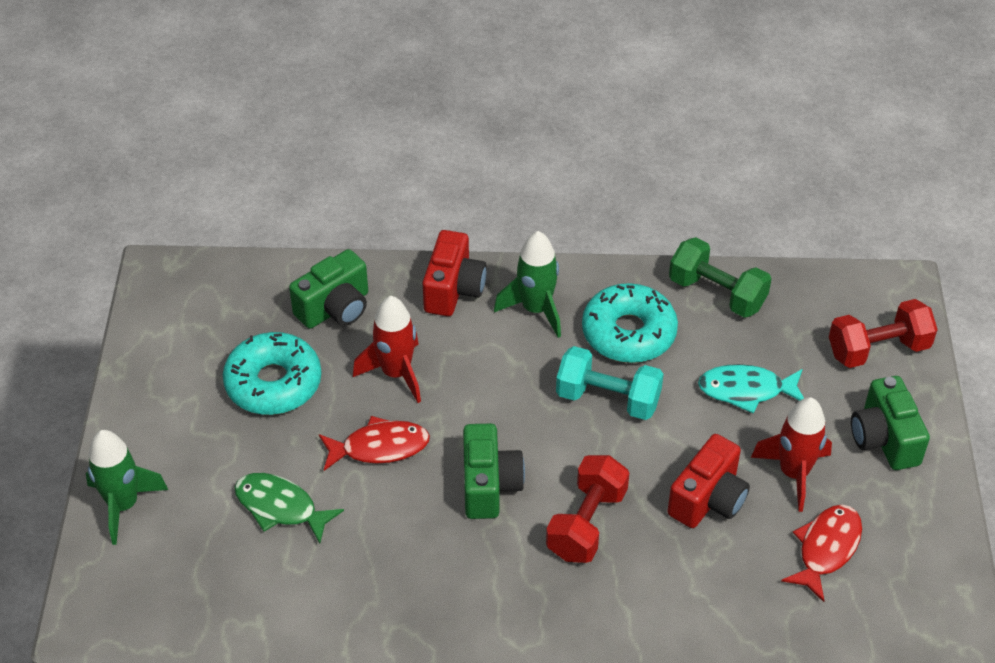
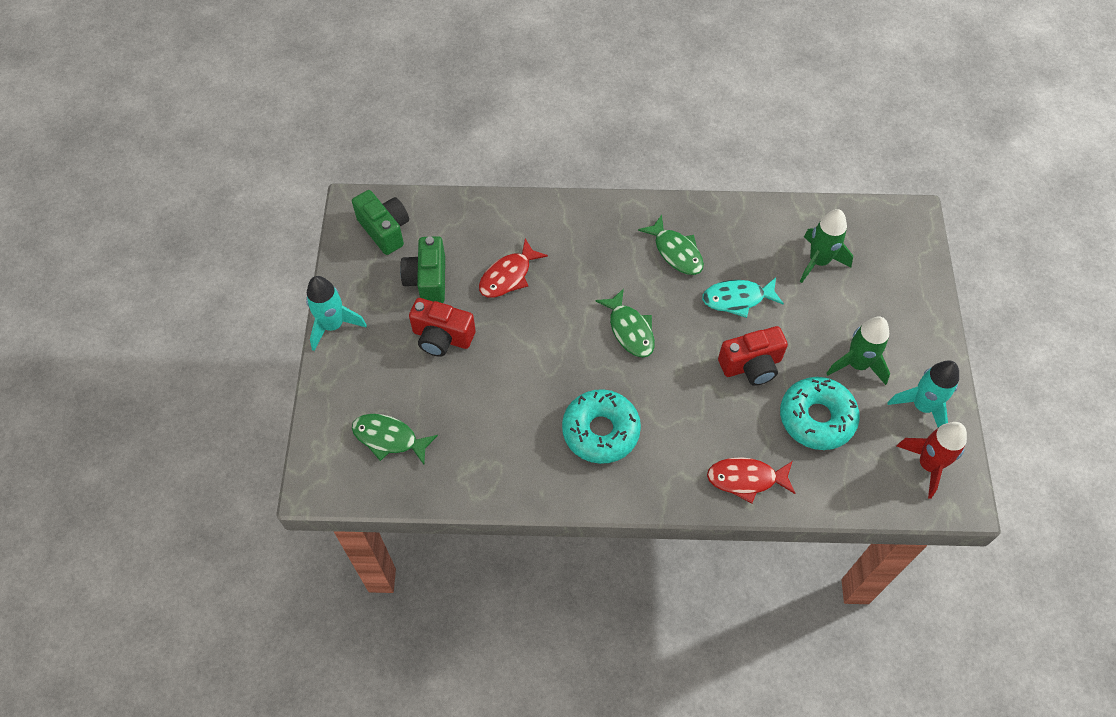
green camera: [289,249,368,329] [463,423,525,519] [851,376,930,470] = 3 -> [352,190,409,255] [400,236,445,303] = 2
green dumbbell: [669,237,771,318] = 1 -> none = 0
green fish: [234,473,344,544] = 1 -> [352,414,438,464] [596,288,655,358] [638,215,704,275] = 3
red dumbbell: [546,455,629,563] [829,299,938,368] = 2 -> none = 0
red rocket: [353,296,421,403] [751,397,832,512] = 2 -> [897,422,967,499] = 1
turquoise dumbbell: [556,346,664,420] = 1 -> none = 0
turquoise rocket: none = 0 -> [306,276,367,351] [887,360,959,428] = 2

